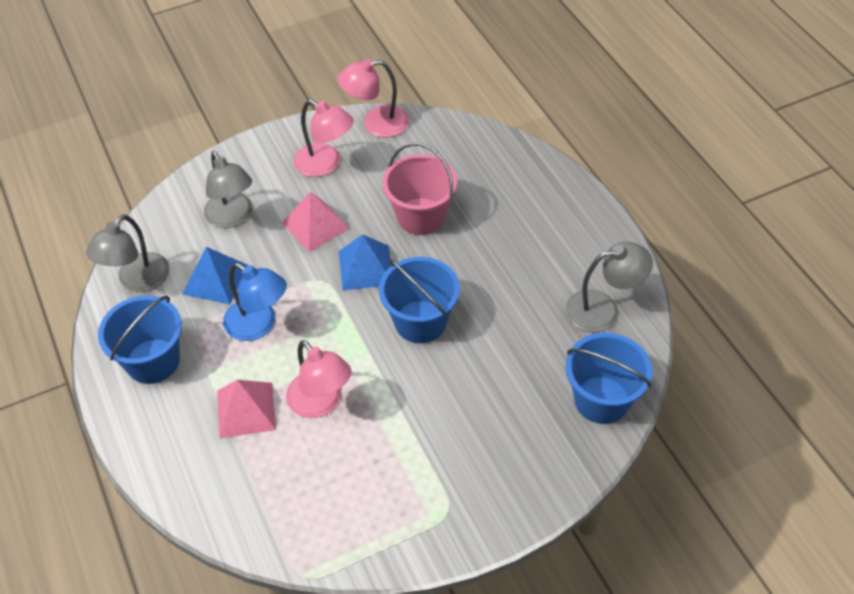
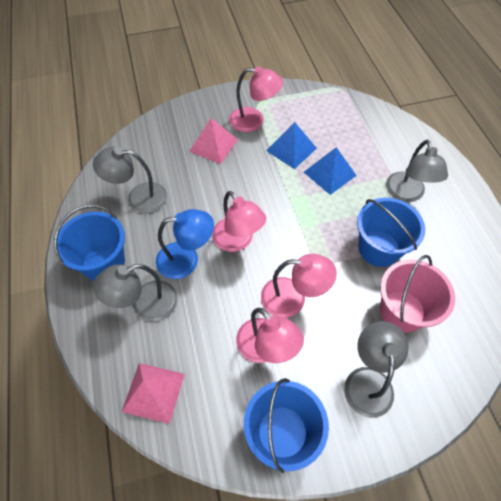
grey lamp: [86,214,170,292] [204,151,252,228] [565,242,653,332] = 3 -> [93,147,167,214] [93,264,178,322] [344,321,409,418] [386,139,448,202] = 4
pink lamp: [286,340,351,418] [293,100,354,177] [337,59,409,138] = 3 -> [212,191,266,252] [229,66,283,132] [236,308,304,363] [261,254,337,318] = 4

